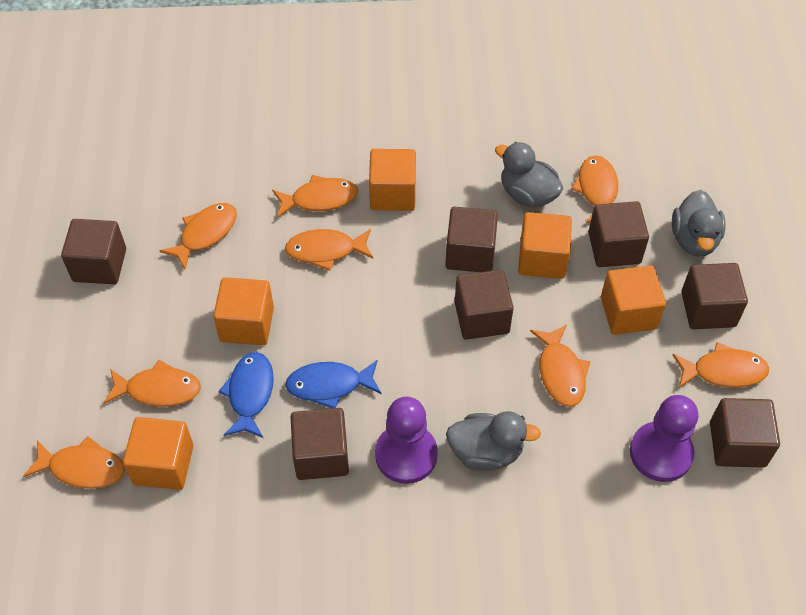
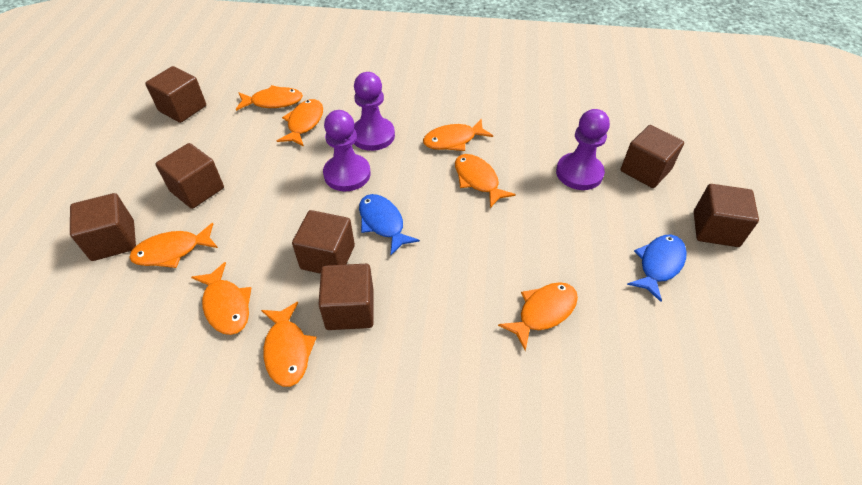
grey duck: [446,411,541,471] [495,142,563,208] [672,190,726,257] = 3 -> none = 0
orange cube: [123,417,194,490] [213,277,274,345] [369,149,416,211] [518,212,572,279] [601,265,666,335] = 5 -> none = 0
purple pawn: [375,397,438,484] [630,395,698,482] = 2 -> [323,110,371,191] [354,72,395,151] [556,109,610,190] = 3

